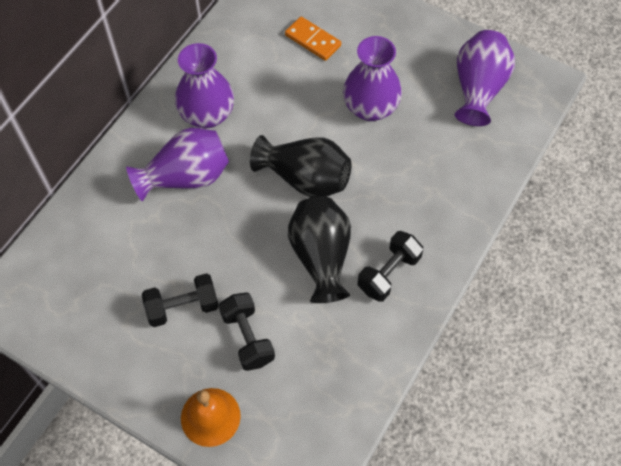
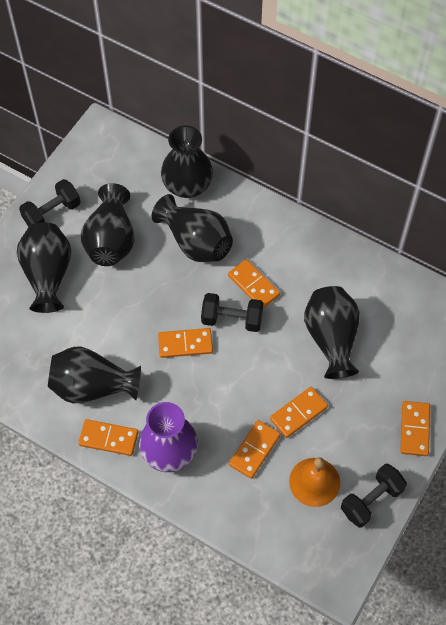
black vase: [250,135,351,198] [288,196,351,303] = 2 -> [17,222,72,313] [48,346,141,404] [81,183,135,266] [152,194,233,262] [161,126,213,198] [304,286,360,379] = 6
orange domino: [285,17,341,61] = 1 -> [78,419,138,456] [158,328,213,358] [228,259,280,308] [229,420,281,479] [270,386,328,438] [400,401,430,456] = 6
purple vase: [126,127,229,201] [175,43,234,128] [343,36,402,121] [455,30,515,126] = 4 -> [139,402,198,472] = 1

